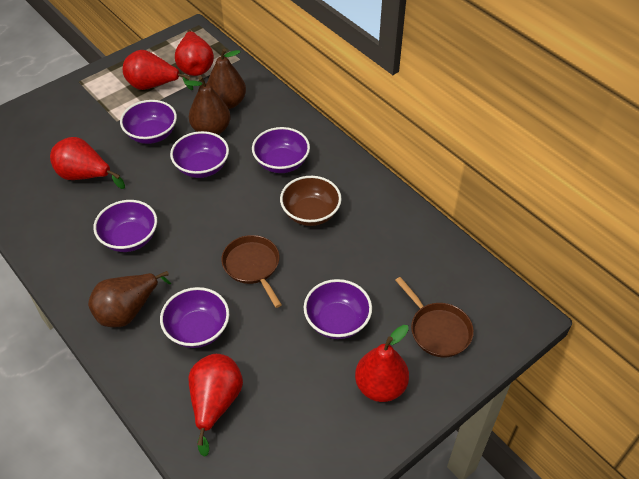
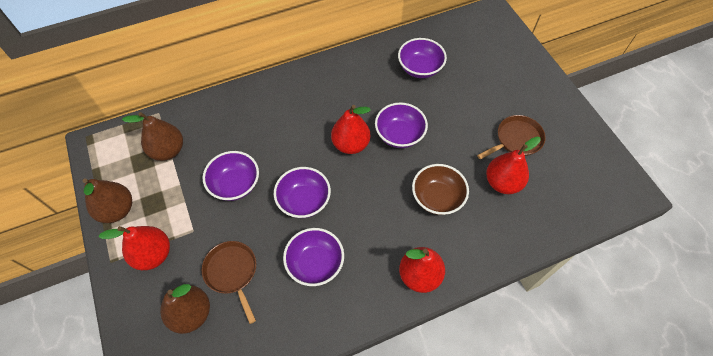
purple bowl: [93,200,157,252] [120,100,177,144] [160,287,229,348] [170,131,229,178] [252,127,310,173] [303,279,372,339] = 6 -> [203,151,259,201] [274,167,331,218] [283,228,344,286] [375,102,428,148] [398,38,447,78] = 5
red pear: [50,137,125,189] [123,50,193,90] [175,30,214,76] [188,354,243,457] [355,325,409,402] = 5 -> [98,226,170,270] [331,105,371,154] [399,247,445,293] [486,137,541,194] = 4

